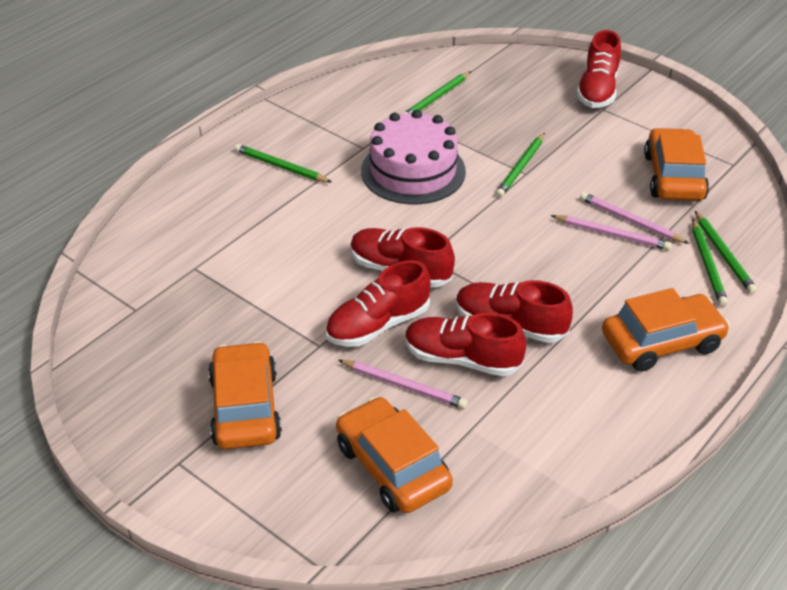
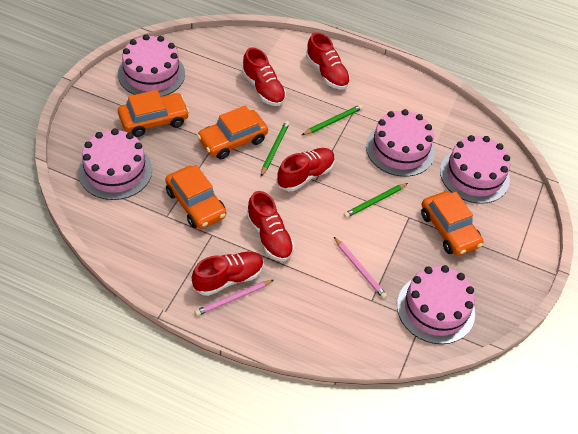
green pencil: [234,144,332,183] [402,71,471,114] [496,133,545,198] [692,219,728,306] [695,211,757,294] = 5 -> [261,121,290,176] [302,105,363,135] [343,183,408,218] = 3
pink cake: [361,110,466,204] = 1 -> [78,129,152,200] [118,34,185,96] [366,109,435,177] [397,265,475,344] [440,135,510,204] = 5
pink pencil: [338,360,468,409] [551,215,672,250] [580,192,689,244] = 3 -> [194,280,274,316] [334,237,387,299] = 2

